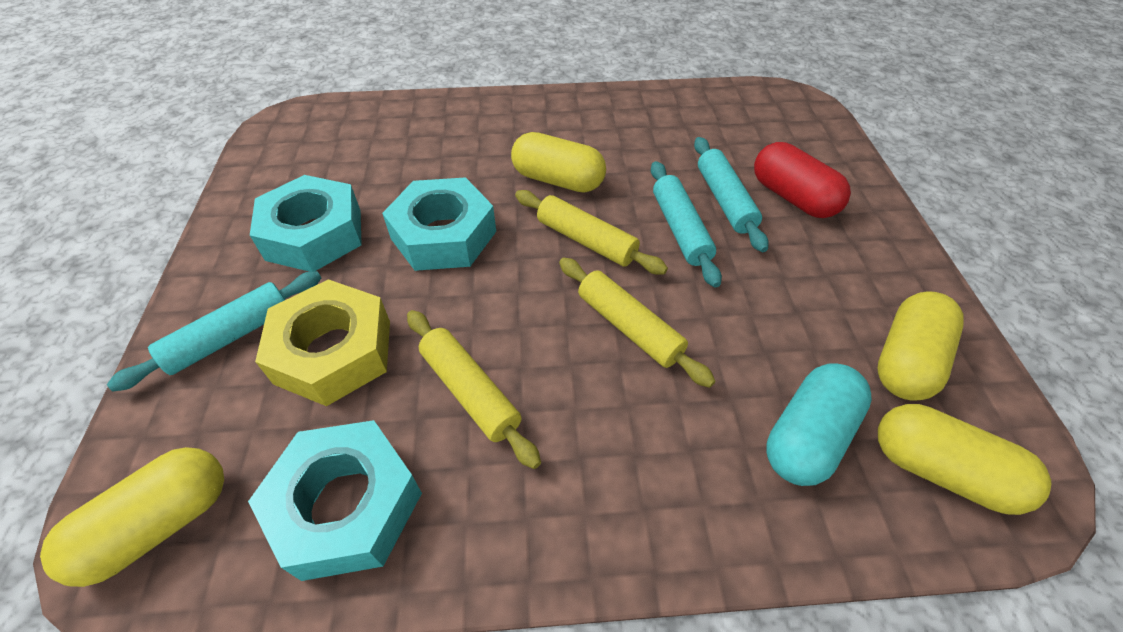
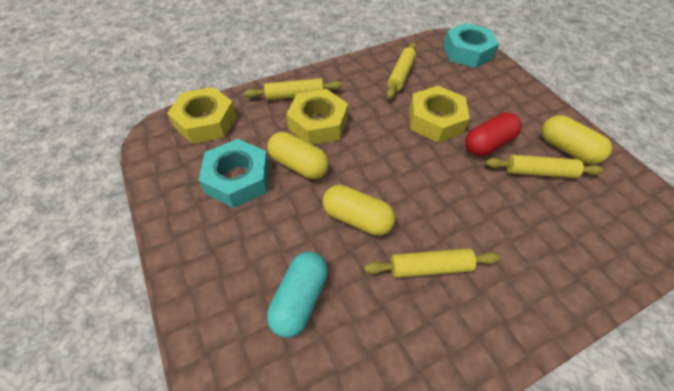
turquoise nut: [248,420,422,581] [250,175,362,272] [382,177,496,271] = 3 -> [199,139,269,208] [443,23,499,68] = 2
turquoise rolling pin: [107,271,321,391] [651,161,722,288] [694,137,769,252] = 3 -> none = 0
yellow capsule: [40,447,224,587] [511,132,606,193] [878,291,963,400] [878,404,1051,515] = 4 -> [267,132,329,179] [323,185,396,236] [541,115,612,164] = 3
yellow nut: [255,279,390,406] = 1 -> [167,87,237,144] [286,89,348,145] [409,86,470,143] = 3
yellow rolling pin: [407,310,541,469] [515,190,668,275] [559,257,715,388] = 3 -> [244,78,343,100] [364,248,501,278] [386,42,417,99] [485,155,604,178] = 4

